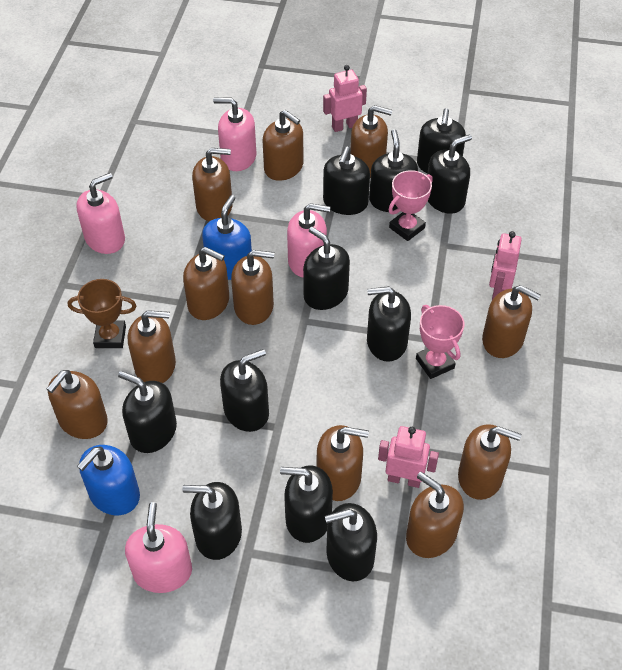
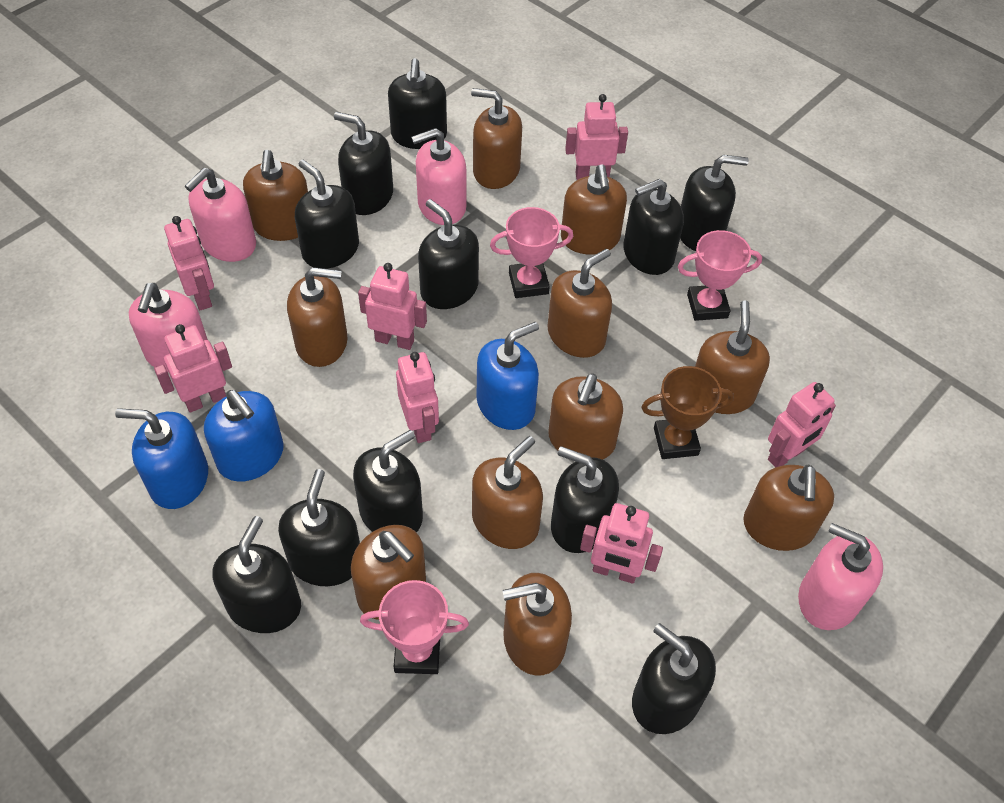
blue soap dispenser: [77,445,140,515] [202,195,252,280] = 2 -> [115,408,208,509] [204,390,284,482] [477,322,539,430] = 3
pink robot: [323,65,367,132] [378,426,439,488] [489,231,522,300] = 3 -> [154,324,232,412] [164,216,214,310] [358,263,427,350] [396,352,439,443] [565,94,628,180] [580,503,663,584] [768,382,836,467] = 7
pink trophy: [388,170,433,241] [416,305,464,379] = 2 -> [360,580,469,674] [490,207,573,298] [678,230,762,321] = 3

